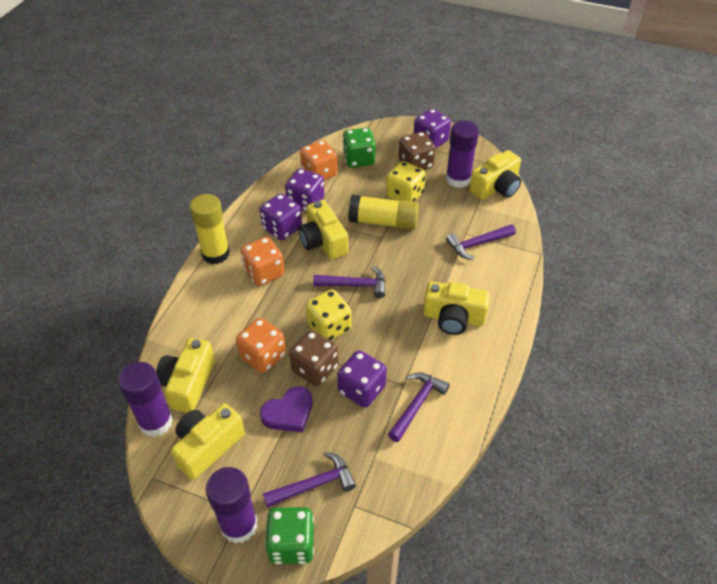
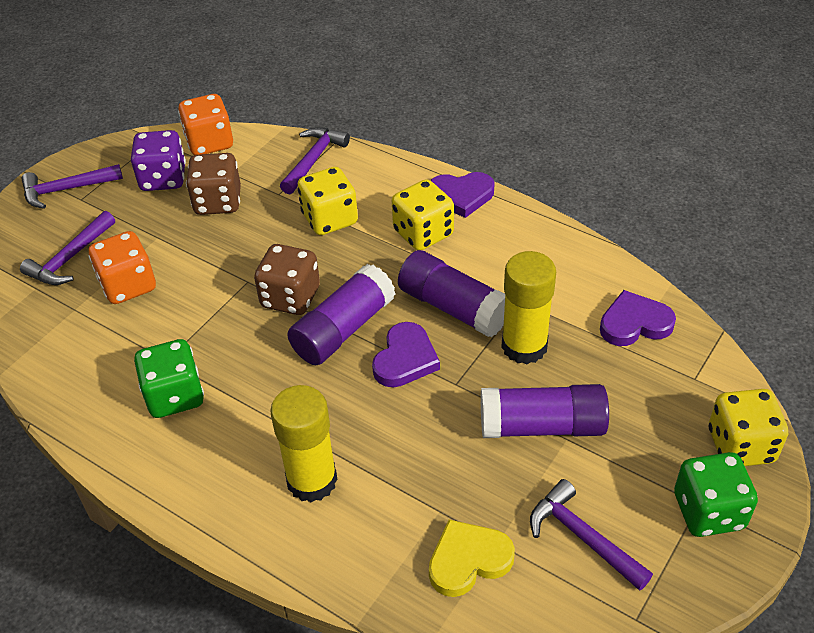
orange dice: [236,318,286,373] [241,237,285,286] [300,140,338,180] = 3 -> [89,231,156,304] [178,94,233,155] = 2
purple dice: [260,193,302,240] [285,169,325,212] [337,350,387,408] [413,109,451,148] = 4 -> [131,130,186,191] = 1
purple heart: [260,386,313,432] = 1 -> [372,322,440,387] [430,172,495,218] [600,290,676,346] = 3
yellow camera: [156,338,215,413] [171,403,245,480] [298,200,348,260] [423,281,490,335] [469,150,521,200] = 5 -> none = 0
yellow dice: [306,289,352,341] [386,161,426,202] = 2 -> [298,167,358,235] [392,179,454,250] [709,389,788,466] = 3
yellow heart: none = 0 -> [429,520,515,597] = 1

